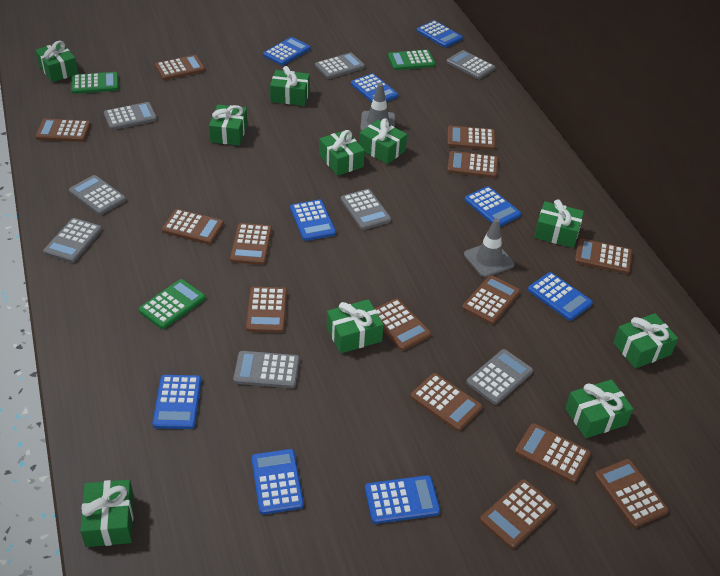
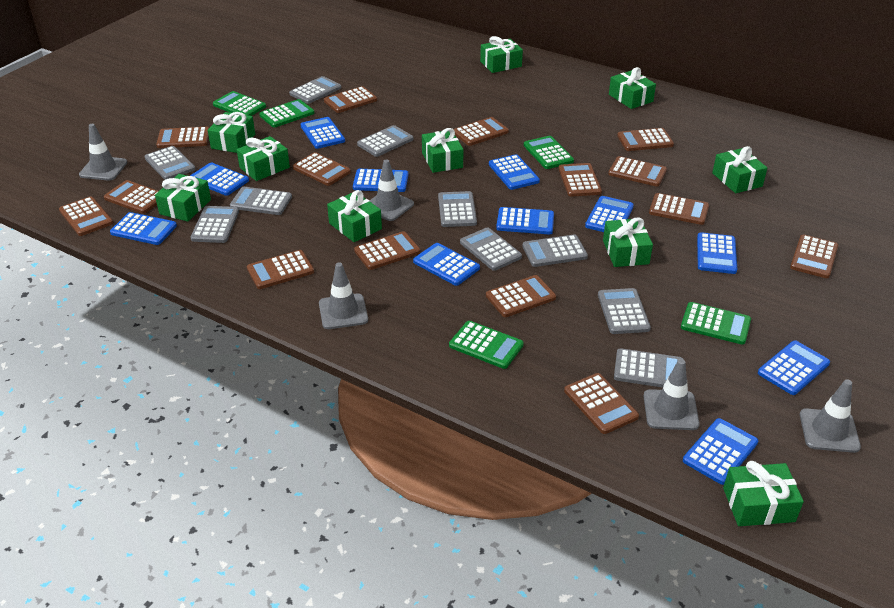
blue calculator: [152,375,202,429] [251,449,304,515] [263,37,311,66] [290,199,336,241] [351,73,398,102] [365,475,440,524] [417,20,463,48] [465,186,521,227] [528,272,593,321] = 9 -> [110,212,177,245] [190,162,249,196] [300,117,345,149] [353,169,408,192] [413,243,480,286] [489,154,540,190] [496,207,554,234] [585,196,634,232] [683,418,758,485] [697,232,737,274] [758,341,830,395] = 11
brown calculator: [35,119,91,142] [155,55,205,80] [162,209,224,244] [230,223,272,265] [246,287,287,333] [375,298,431,351] [410,373,482,431] [447,126,496,150] [447,151,498,178] [462,275,520,325] [480,479,556,549] [515,423,591,483] [575,238,632,274] [595,459,669,528] = 14 -> [59,196,113,236] [104,180,159,214] [156,127,209,148] [247,250,314,289] [293,152,351,186] [324,86,377,113] [354,231,421,270] [454,117,509,146] [486,275,556,317] [559,163,602,197] [564,373,639,434] [608,156,667,186] [617,128,674,151] [649,193,709,225] [790,234,838,278] = 15
green calculator: [71,72,119,94] [139,279,206,329] [388,50,435,70] = 3 -> [213,91,266,116] [259,99,314,128] [449,321,524,369] [524,136,574,169] [681,302,751,345] = 5
grey calculator: [43,218,102,263] [69,175,126,215] [104,102,157,130] [233,351,300,388] [315,52,365,79] [341,189,391,230] [446,50,496,79] [466,349,533,405] = 8 -> [144,146,195,180] [190,206,239,243] [230,187,292,215] [289,76,341,104] [357,125,413,157] [438,191,477,227] [460,227,522,271] [523,234,588,267] [598,288,651,334] [614,348,684,388] = 10
grey traffic cone: [360,83,395,131] [464,218,515,277] = 2 -> [79,124,127,181] [319,262,368,329] [369,159,414,221] [643,359,700,430] [800,379,861,453] = 5

